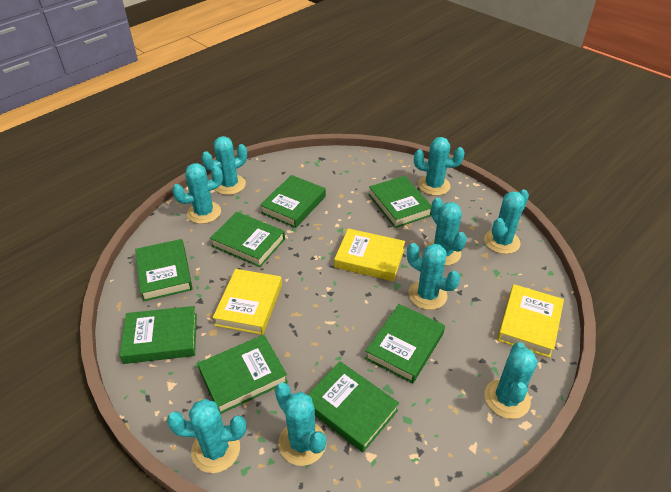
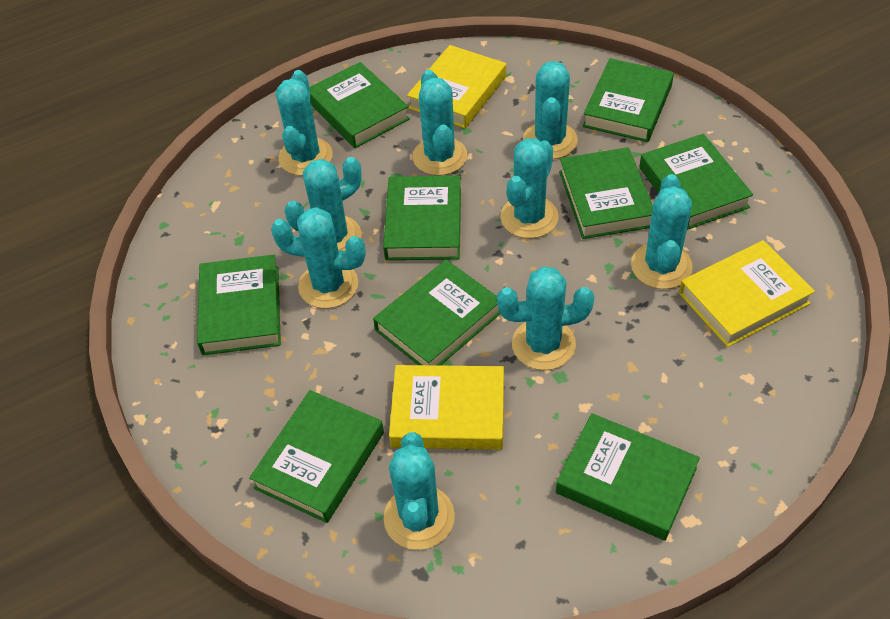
green book: [120,306,197,364] [135,239,193,301] [198,335,288,414] [210,212,285,267] [260,175,326,228] [307,361,399,452] [365,304,445,384] [369,176,432,228] = 8 -> [197,255,281,355] [249,390,384,523] [309,62,410,148] [373,260,500,366] [383,175,461,260] [556,413,700,541] [559,147,653,239] [582,58,674,142] [639,134,753,230] = 9

